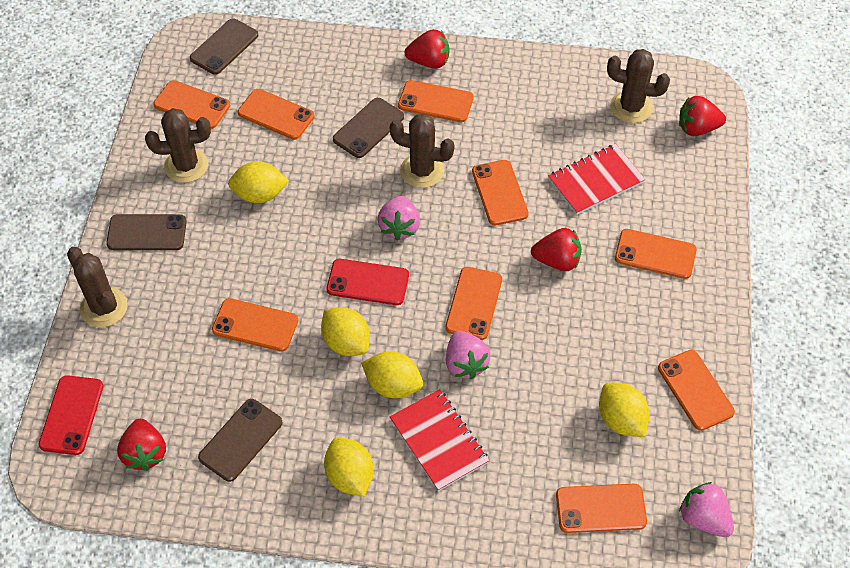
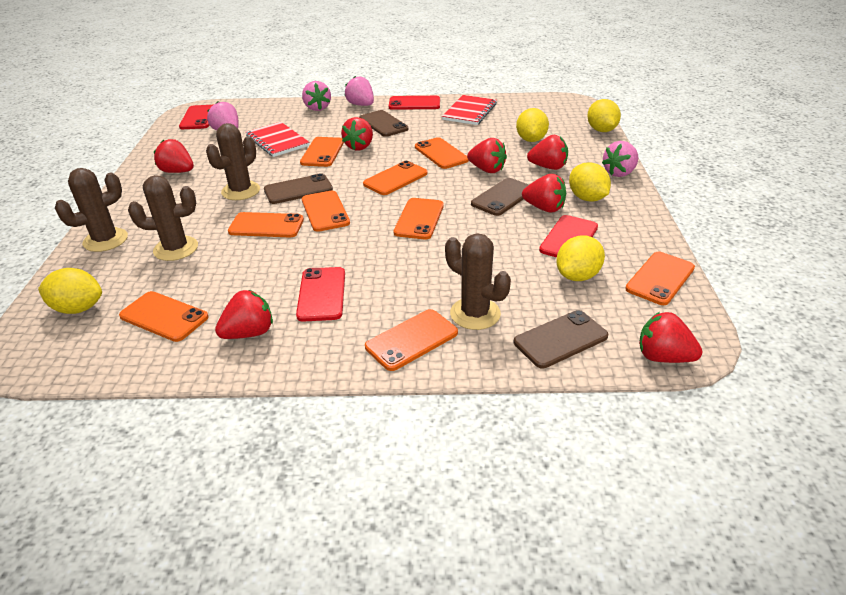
pink strawberry: [377,196,420,241] [446,331,490,379] [679,482,734,537] = 3 -> [207,101,239,131] [302,81,331,111] [345,76,374,106] [602,141,639,177] = 4
red phone: [39,375,103,455] [327,259,409,305] = 2 -> [179,105,213,129] [296,267,345,322] [389,96,440,110] [539,215,598,257] = 4
red strawberry: [117,419,166,471] [405,29,449,69] [531,228,582,271] [679,96,726,136] = 4 -> [154,139,194,173] [215,290,273,339] [341,117,373,151] [467,138,507,173] [522,174,566,212] [527,135,568,170] [639,312,703,363] = 7

